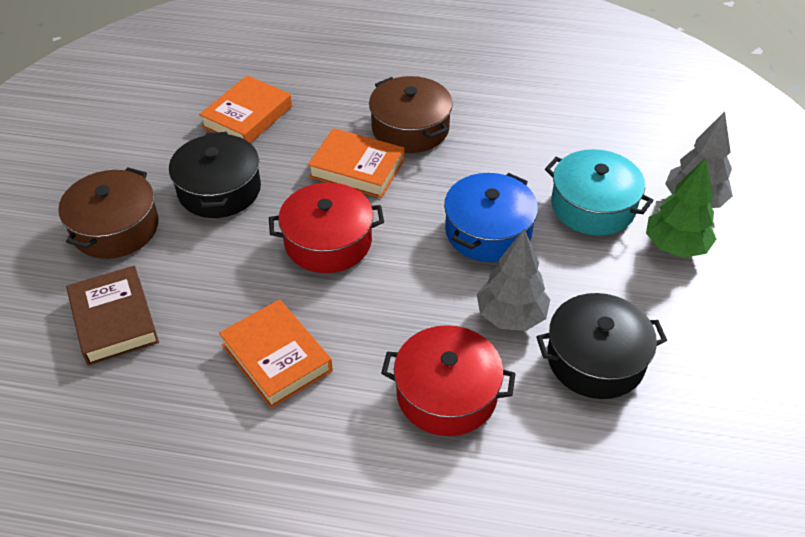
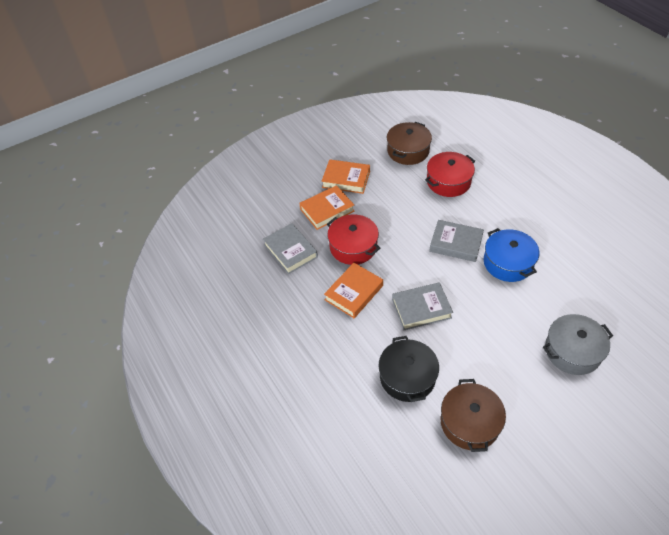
black pot: [169,132,261,218] [536,293,667,399] = 2 -> [378,336,439,402] = 1
brown book: [66,266,159,366] = 1 -> none = 0
green tree: [646,158,716,258] = 1 -> none = 0
grey book: none = 0 -> [263,223,318,274] [392,282,453,330] [429,220,484,262] = 3
grey pot: none = 0 -> [543,314,613,375] = 1
grey tree: [477,229,550,331] [665,111,733,208] = 2 -> none = 0
turquoise pot: [545,149,653,236] = 1 -> none = 0

